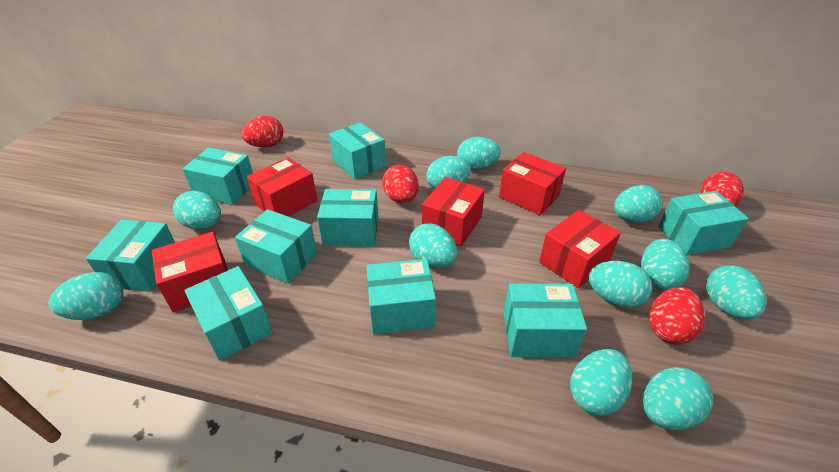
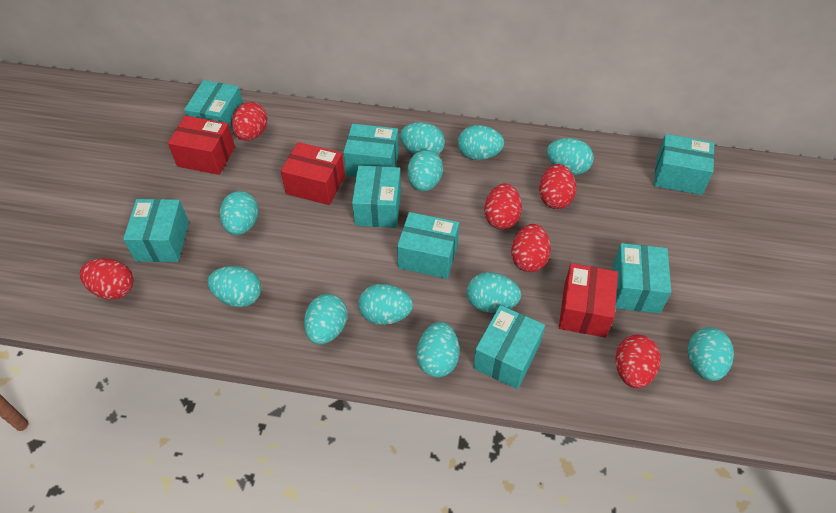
red box: [152,232,228,313] [247,157,318,217] [422,177,485,246] [499,152,566,215] [539,210,621,288] = 5 -> [168,115,235,175] [281,142,345,205] [559,263,618,338] = 3
red egg: [241,116,283,147] [382,165,419,203] [649,287,705,345] [701,172,744,207] = 4 -> [80,258,134,300] [232,102,268,141] [484,183,522,230] [511,224,551,272] [539,164,576,209] [615,335,661,388] = 6
turquoise box: [86,220,175,292] [182,147,253,205] [184,266,273,361] [235,209,317,284] [317,189,379,247] [329,122,386,179] [367,259,436,334] [503,283,587,358] [658,191,749,255] = 9 -> [123,199,189,262] [184,80,243,134] [343,124,399,177] [352,166,401,228] [397,212,459,279] [473,305,545,389] [612,243,671,313] [654,134,714,195] = 8

